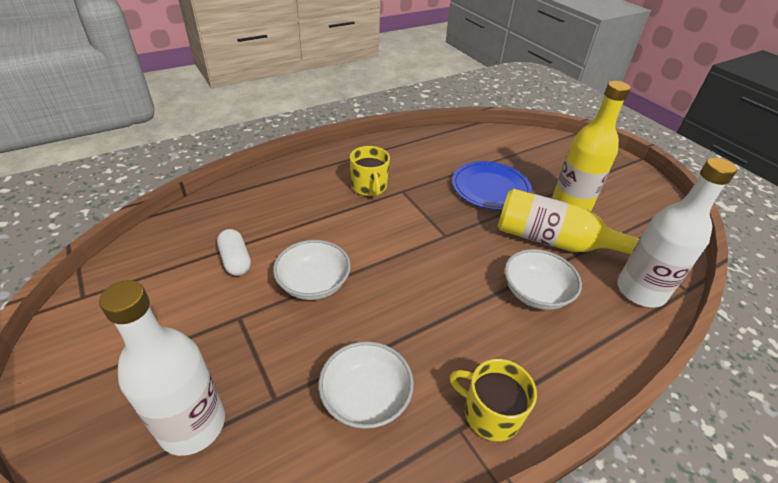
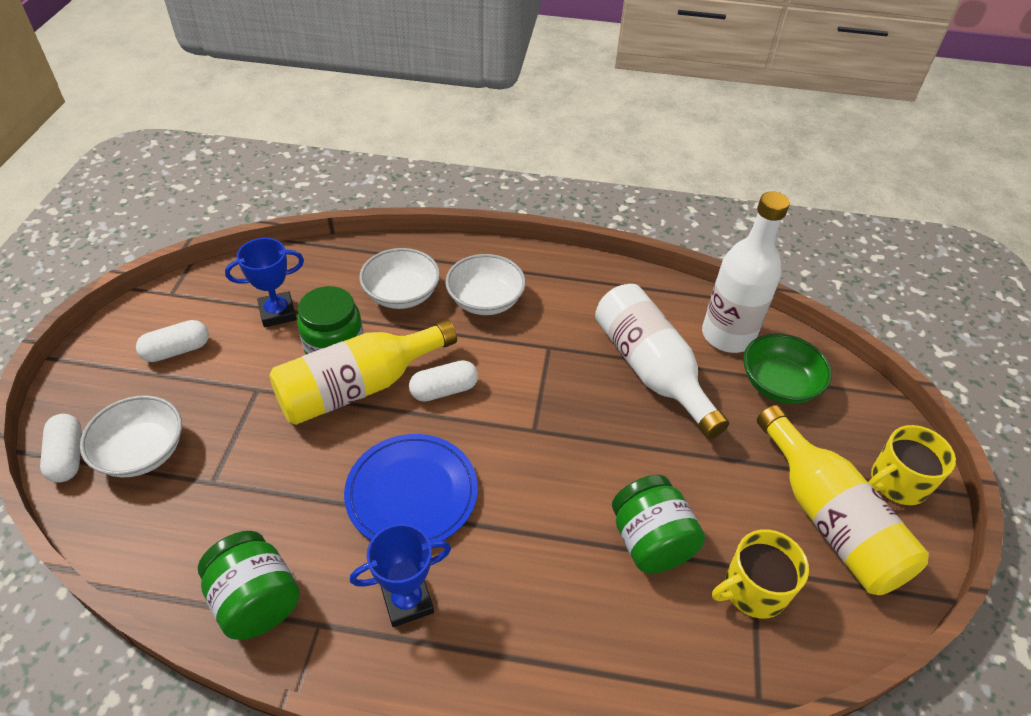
blue trophy: none = 0 -> [225,238,304,327] [350,524,451,627] = 2
green bowl: none = 0 -> [743,333,832,404] = 1
green jar: none = 0 -> [198,531,300,640] [297,286,364,354] [612,475,705,574] = 3
white capsule: [217,229,251,276] = 1 -> [40,414,82,483] [136,320,209,362] [409,360,478,402] = 3

